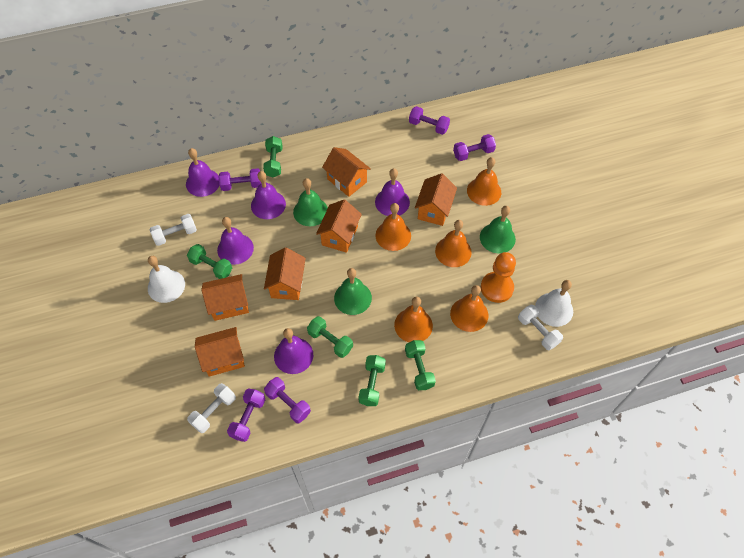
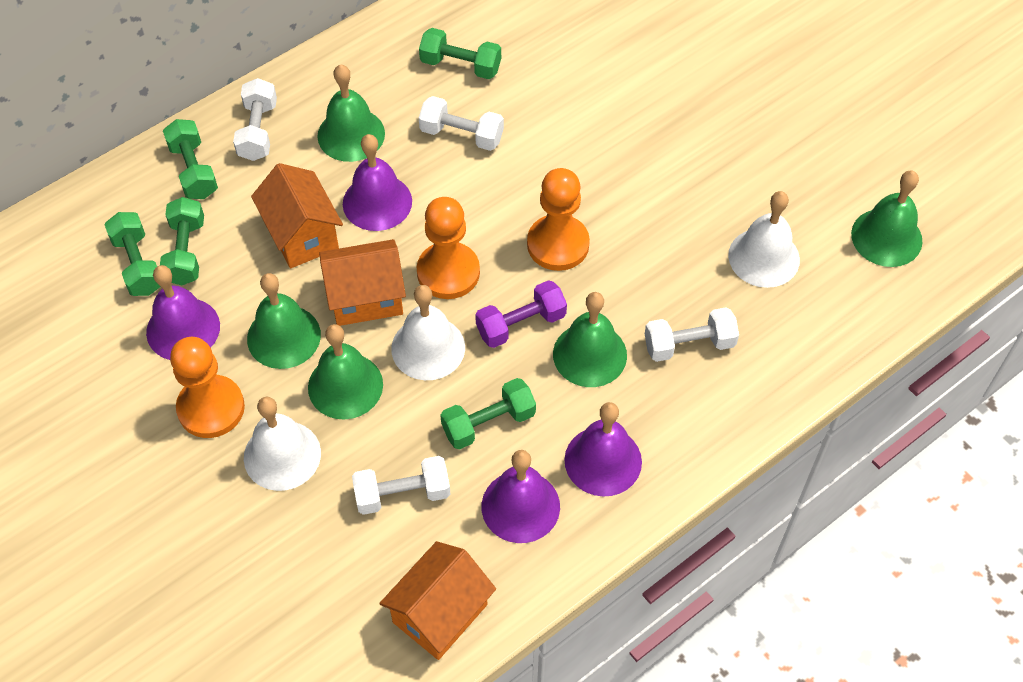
green bell: [293,178,328,226] [334,268,372,315] [480,206,516,253] = 3 -> [247,273,321,369] [308,324,383,419] [317,64,385,162] [553,292,627,387] [851,170,922,267] = 5
orange bell: [375,203,411,251] [394,297,433,342] [435,220,472,267] [450,285,488,332] [467,157,501,206] = 5 -> none = 0
orange house: [195,327,245,377] [201,274,249,321] [264,247,306,300] [316,199,362,253] [322,147,371,197] [415,173,457,226] = 6 -> [251,163,343,268] [320,239,406,326] [379,541,496,660] = 3
orange pawn: [481,252,516,303] = 1 -> [170,337,245,438] [417,197,480,299] [527,168,590,271] = 3
purple bell: [186,148,219,197] [217,217,254,265] [251,171,286,219] [274,328,313,374] [375,168,410,216] = 5 -> [146,265,220,360] [343,134,412,231] [482,450,560,543] [564,402,642,496] = 4
purple dumbbell: [219,168,261,191] [227,389,265,442] [264,377,311,423] [409,106,450,135] [453,134,496,161] = 5 -> [475,280,567,348] = 1
white bell: [148,256,185,303] [535,280,573,327] = 2 -> [244,397,321,491] [391,285,465,380] [728,191,800,288] = 3
white dumbbell: [150,214,197,246] [187,383,236,433] [518,305,563,350] = 3 -> [233,78,277,161] [352,456,450,515] [419,96,504,151] [645,307,739,362] = 4

